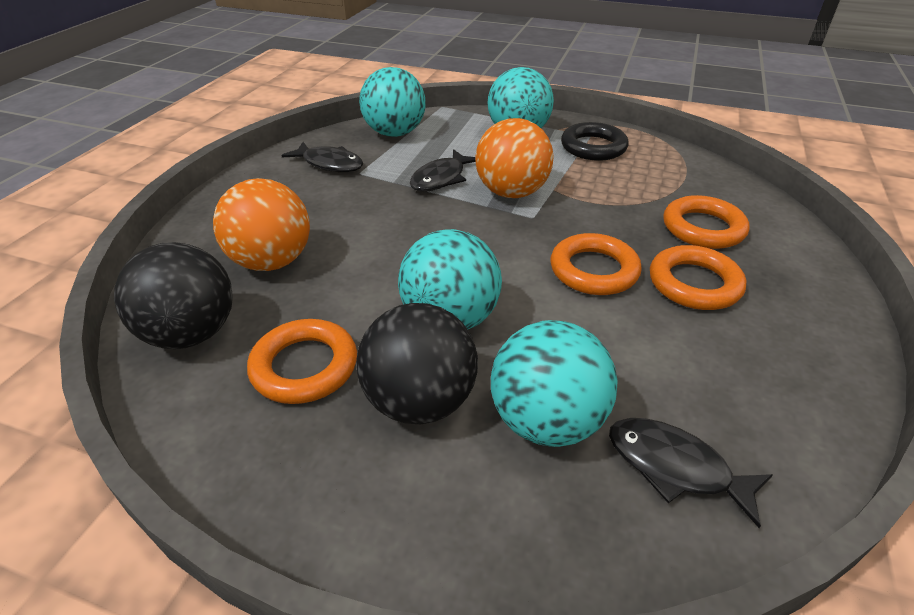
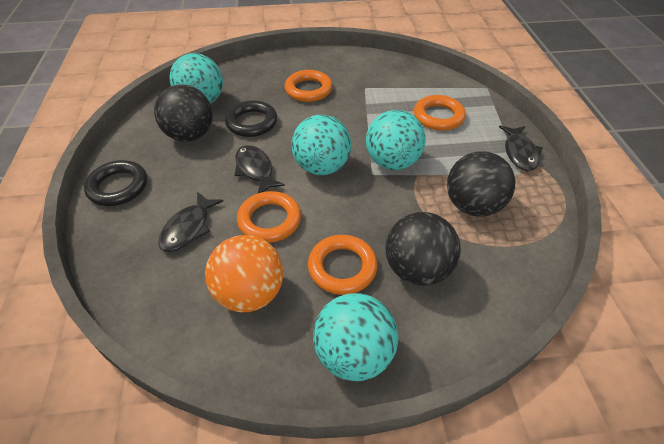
black ball: [114,242,233,349] [356,303,478,424] = 2 -> [154,84,213,142] [385,212,461,286] [447,151,515,217] = 3
black ring: [561,122,629,161] = 1 -> [84,160,147,206] [225,100,277,137] = 2
orange ball: [213,178,310,271] [475,118,554,198] = 2 -> [205,235,283,312] = 1

